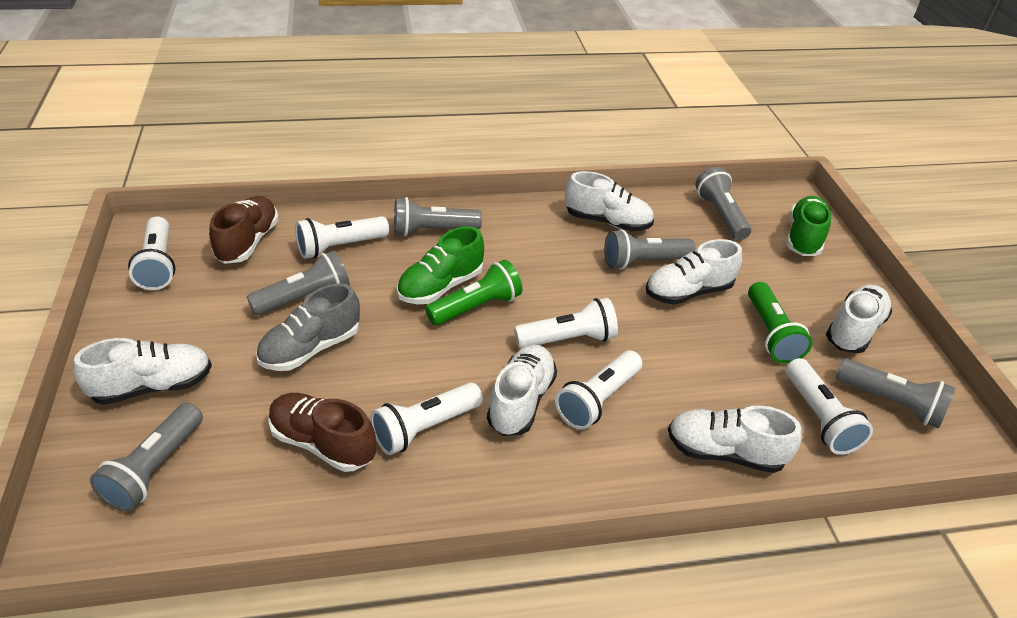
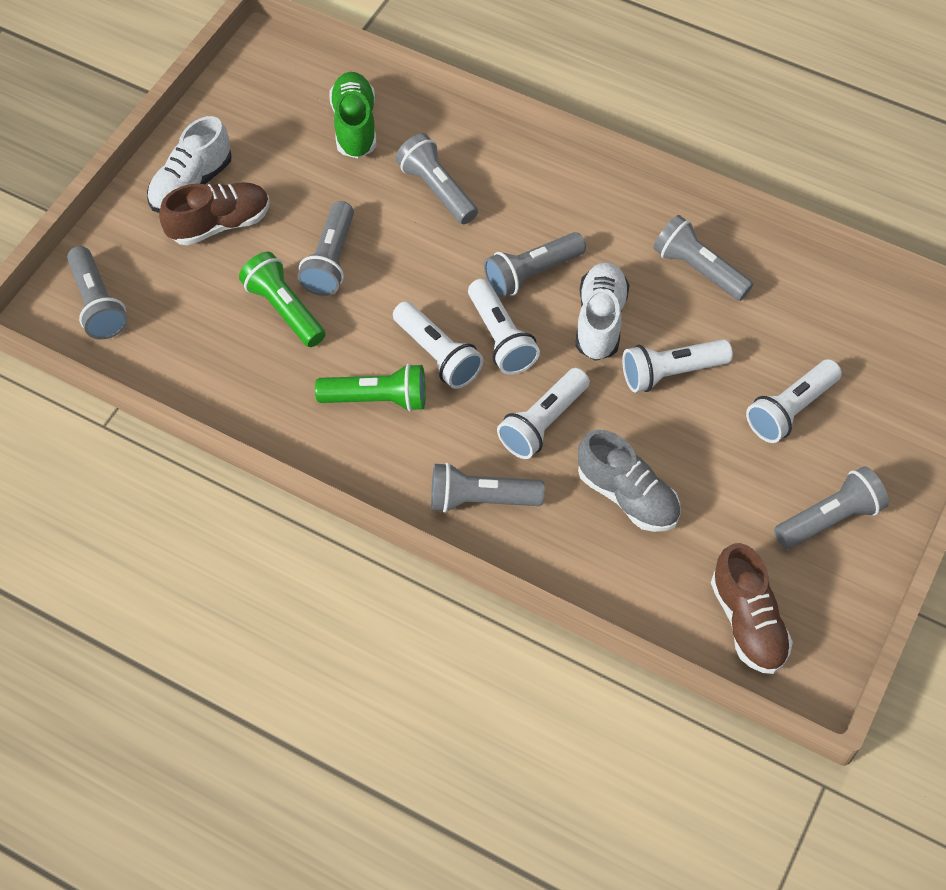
green shoe: [397,226,484,304] [786,196,831,256] = 2 -> [329,72,376,158] = 1
grey flashlight: [90,403,203,512] [247,250,350,315] [394,197,482,236] [604,229,696,270] [695,167,751,240] [836,359,956,428] = 6 -> [67,246,128,340] [297,201,354,296] [396,133,478,224] [431,462,545,513] [484,232,586,298] [653,215,753,301] [774,466,889,549] = 7
white flashlight: [128,217,175,290] [295,216,389,259] [370,383,483,455] [514,298,618,348] [555,351,642,430] [786,358,873,455] = 6 -> [393,301,483,389] [468,279,540,375] [497,368,590,459] [622,339,733,393] [746,359,842,443] = 5
white shoe: [73,338,212,405] [487,345,557,436] [565,171,654,231] [646,239,742,305] [668,405,802,473] [826,285,892,353] = 6 -> [147,116,232,213] [576,262,629,361] = 2

